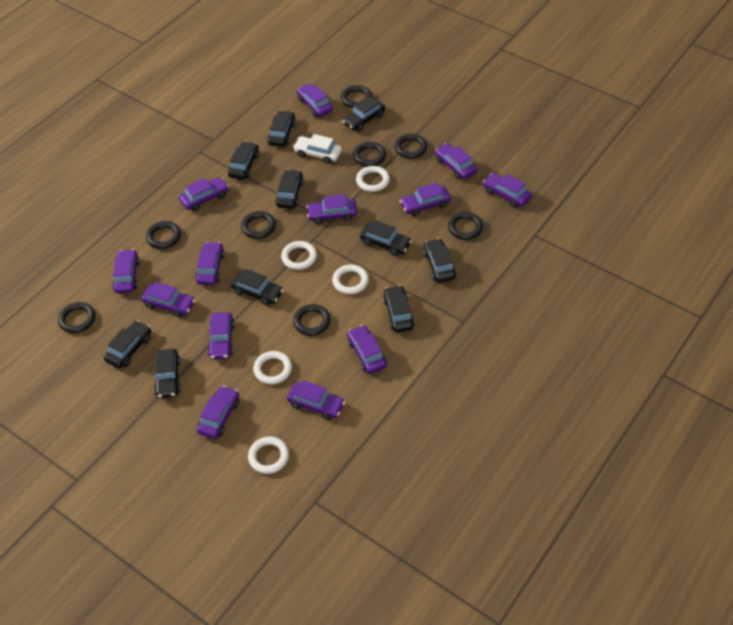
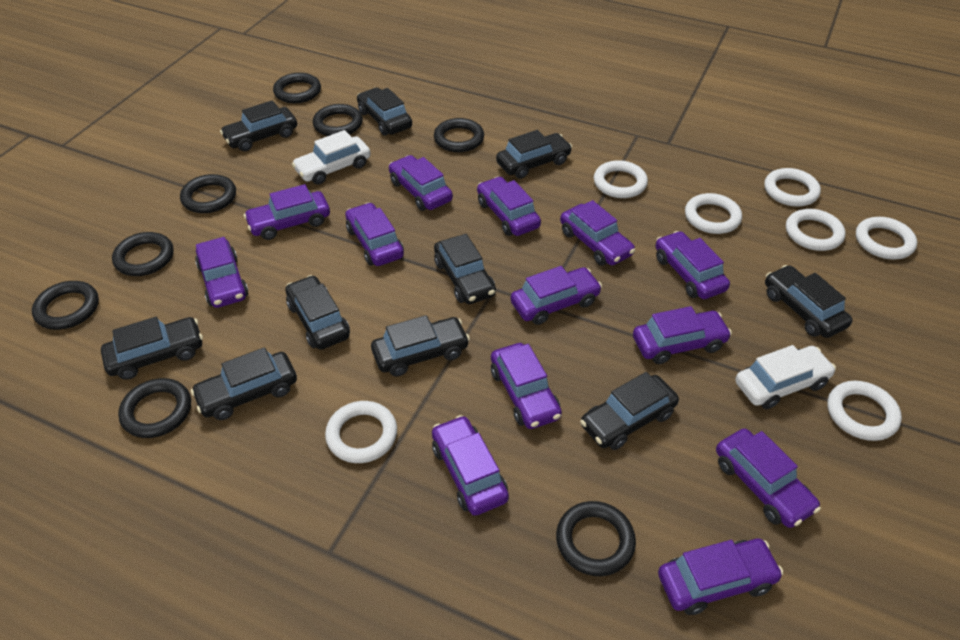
white car: [293,134,342,164] = 1 -> [292,130,371,185] [735,345,836,409] = 2
white ring: [248,437,289,474] [253,351,292,384] [281,241,317,270] [332,265,369,294] [356,166,390,192] = 5 -> [325,401,397,463] [594,160,648,198] [685,193,742,234] [764,168,821,207] [786,209,846,251] [827,381,902,441] [856,217,917,259] = 7

